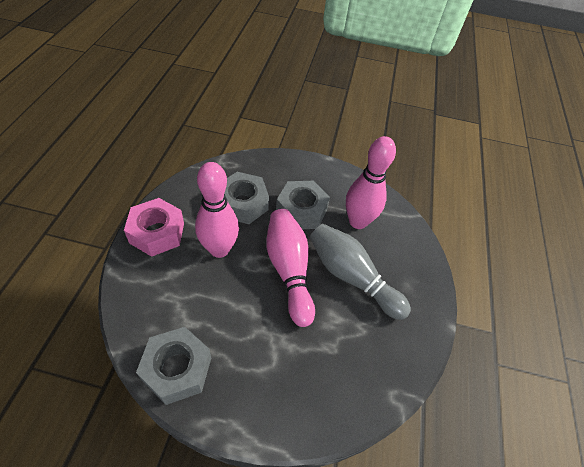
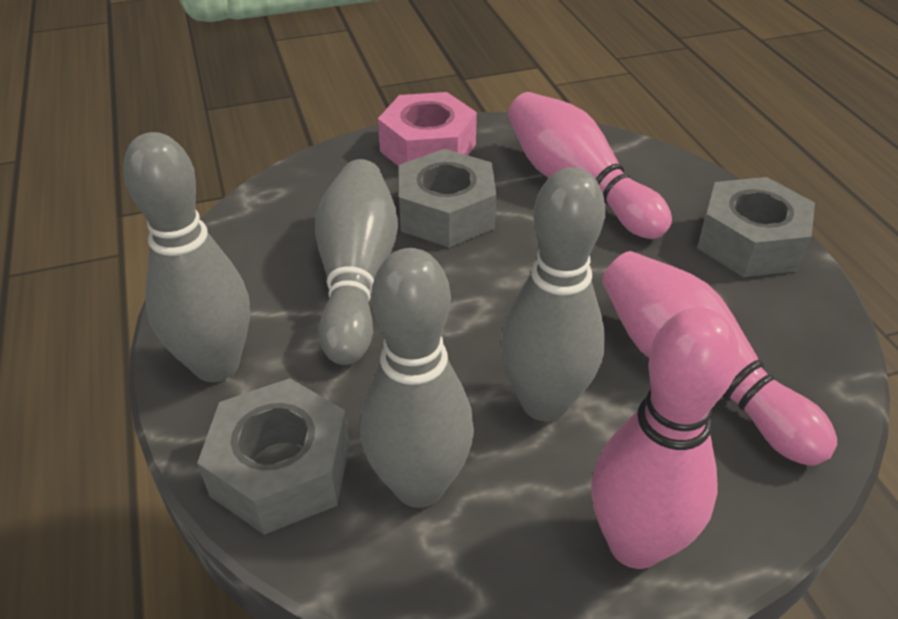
grey bowling pin: [310,224,411,320] = 1 -> [123,132,250,382] [315,159,398,365] [361,248,474,508] [500,167,605,421] = 4

